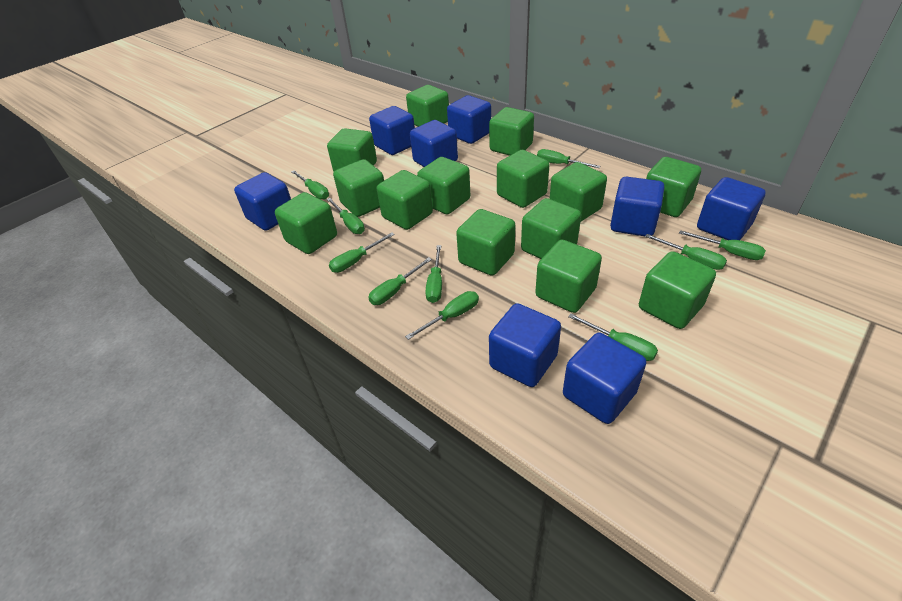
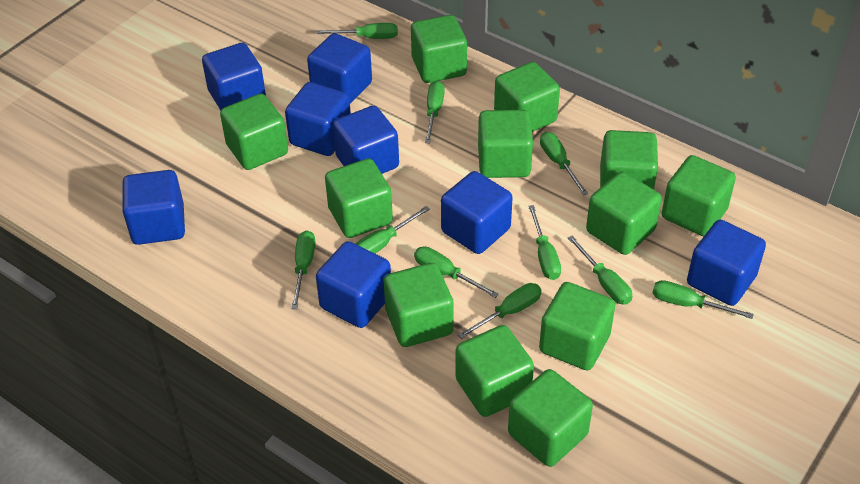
green cube: [275,192,337,254] [327,128,377,172] [333,159,384,217] [377,170,433,230] [406,85,449,127] [417,157,470,215] [456,209,515,276] [489,107,534,156] [497,150,549,208] [521,198,581,259] [535,240,602,313] [550,162,607,222] [639,251,716,329] [646,157,701,217] = 14 -> [220,94,288,170] [325,159,393,238] [384,263,453,347] [411,15,467,83] [455,325,534,417] [478,110,533,178] [494,62,560,132] [508,369,593,467] [539,282,615,370] [586,172,662,255] [600,130,658,189] [662,155,736,236] = 12

